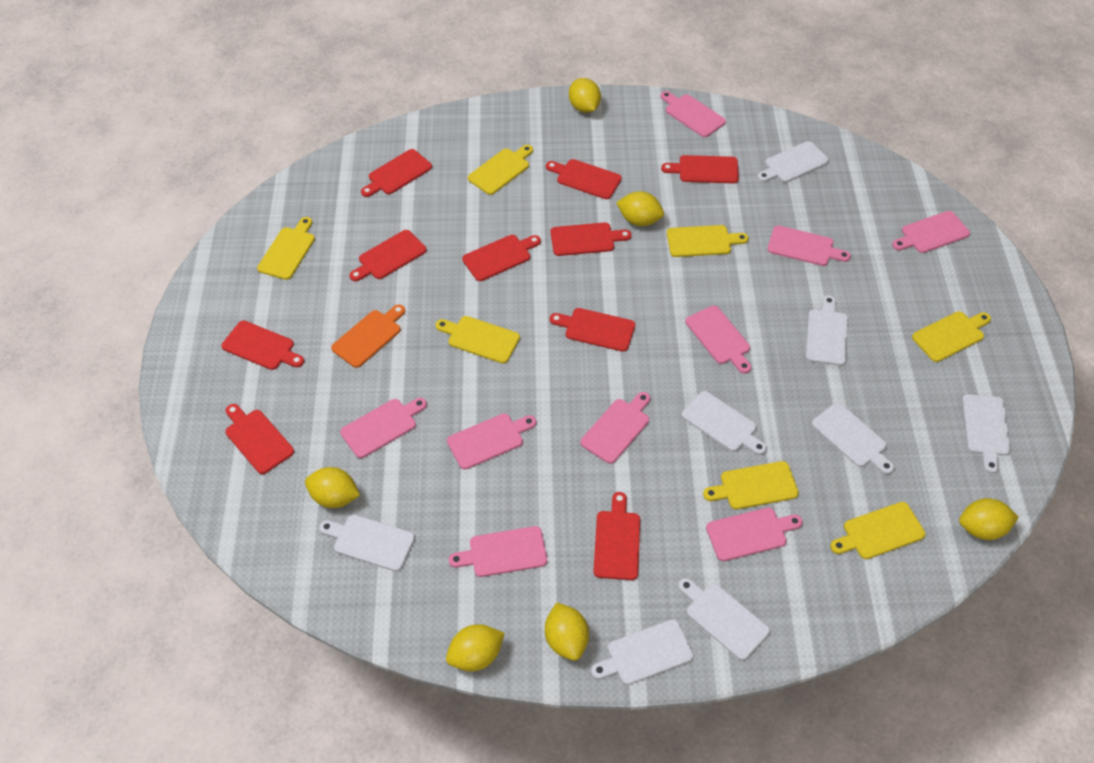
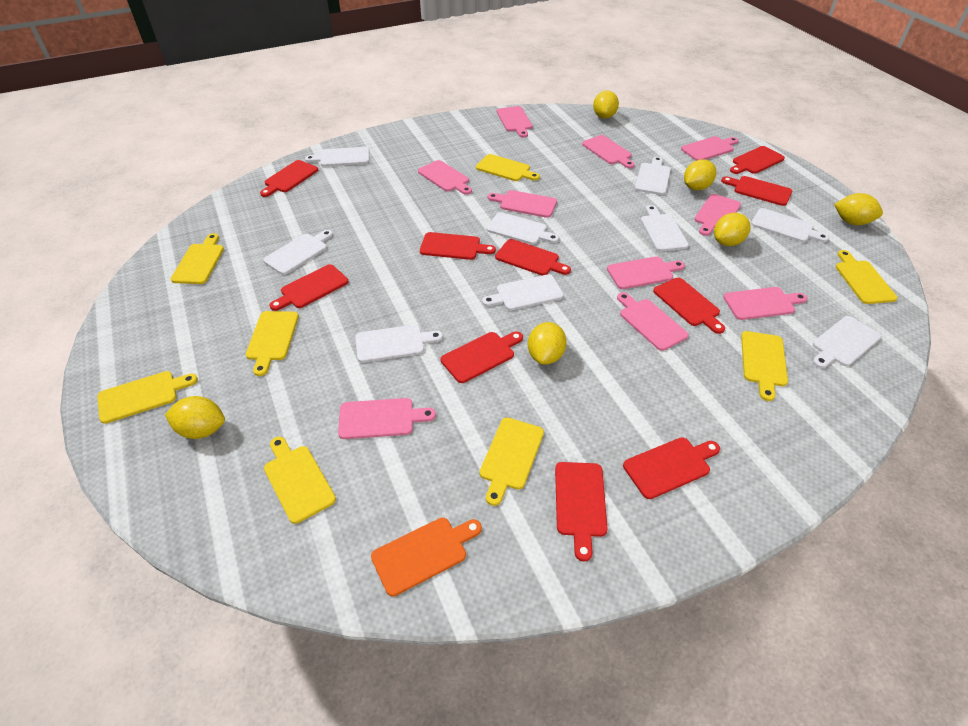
pink cutting board: [340,398,427,458] [447,413,536,470] [449,526,547,577] [580,392,650,464] [660,91,726,137] [686,306,751,374] [706,508,803,561] [767,225,851,266] [892,211,970,253] = 9 -> [338,398,436,439] [418,160,472,195] [488,190,557,218] [497,106,533,138] [582,135,635,168] [607,256,685,289] [617,292,689,351] [681,136,739,161] [694,194,741,236] [723,287,807,320] = 10
white cutting board: [319,514,415,571] [591,619,693,685] [678,578,770,660] [682,391,767,455] [757,141,829,182] [806,295,848,366] [812,402,894,474] [962,394,1011,473] = 8 -> [263,230,333,275] [305,147,369,167] [355,325,443,363] [482,274,564,311] [486,212,559,245] [635,156,671,195] [641,205,689,251] [751,208,829,242] [813,316,881,368] = 9
yellow cutting board: [257,217,315,280] [435,316,520,363] [468,145,533,195] [667,225,748,257] [703,461,799,509] [830,502,926,559] [912,311,991,362] = 7 -> [97,371,198,424] [171,233,224,284] [246,311,299,376] [264,437,336,524] [476,154,540,181] [480,418,544,506] [741,331,788,401] [835,250,898,304] = 8

